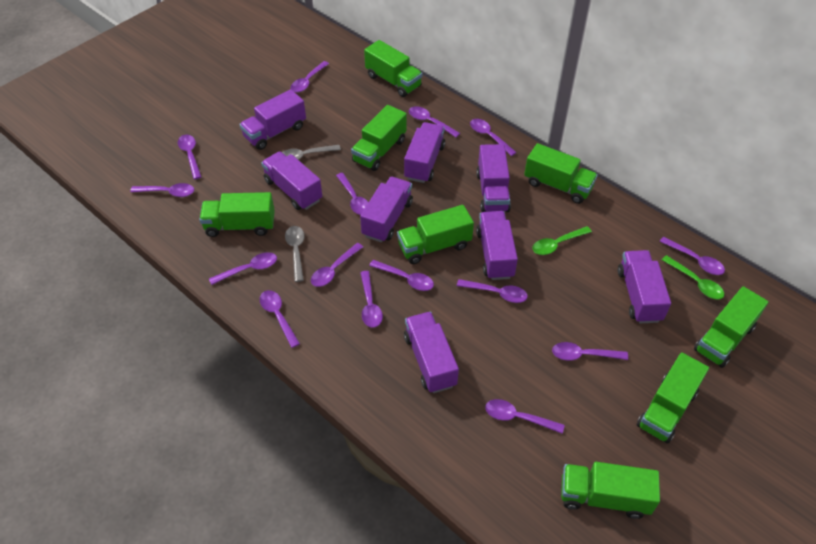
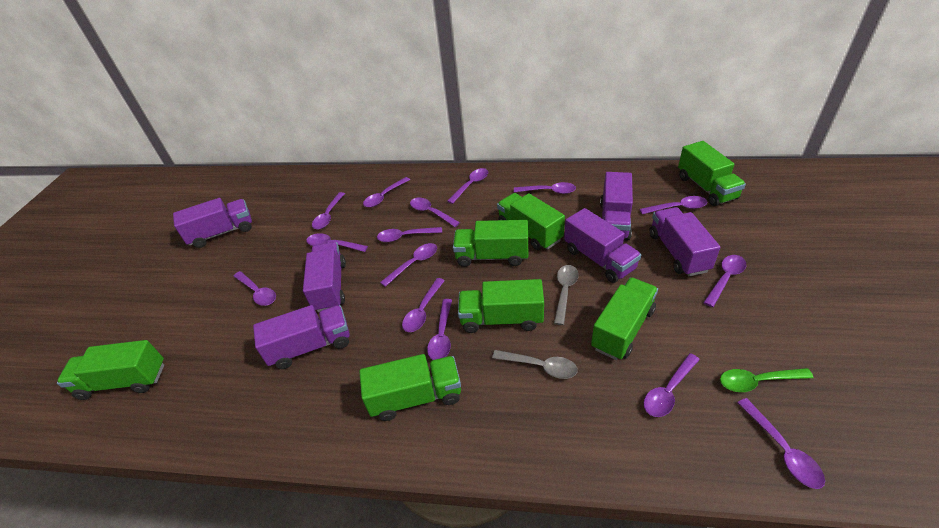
green spoon: [533,226,592,255] [662,255,724,299] = 2 -> [720,368,814,392] = 1
green truck: [199,192,275,237] [351,105,407,171] [364,40,422,97] [397,205,474,264] [524,143,598,204] [561,462,660,519] [637,352,709,443] [694,286,768,368] = 8 -> [57,340,164,400] [359,354,461,421] [453,220,528,267] [458,279,544,333] [497,193,565,250] [591,277,658,360] [678,141,746,206] = 7
purple truck: [239,89,306,150] [261,151,322,210] [360,177,413,242] [404,122,445,183] [404,312,459,393] [476,144,511,212] [476,211,518,280] [618,250,671,323] = 8 -> [173,198,252,248] [253,305,350,369] [303,242,346,312] [564,208,641,283] [600,172,633,240] [649,207,721,276] = 6

